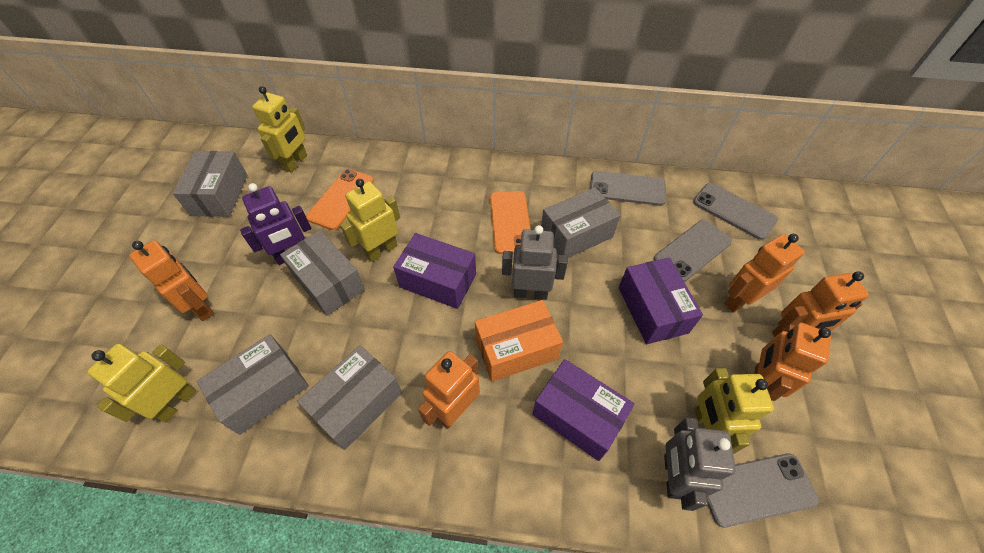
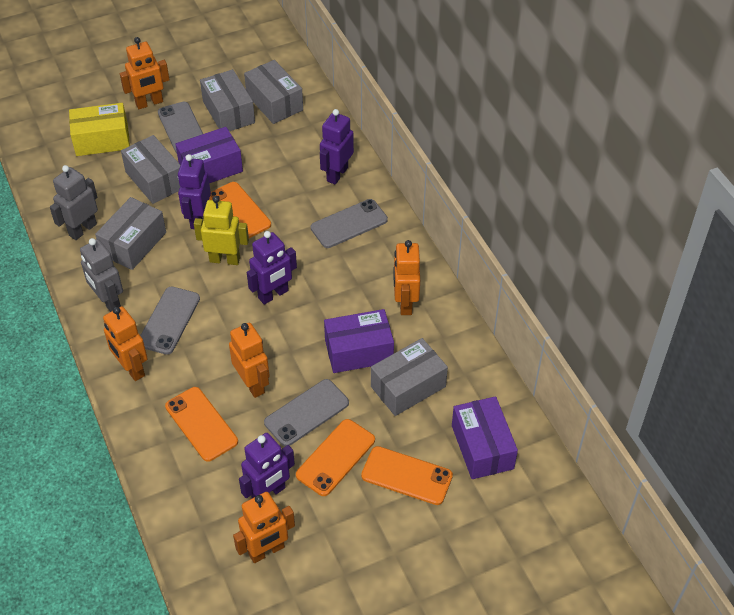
orange box: [475,300,563,381] = 1 -> none = 0
orange phone: [306,169,374,230] [490,191,531,254] = 2 -> [165,387,238,462] [209,182,271,238] [296,419,375,496] [361,446,453,505] = 4
purple robot: [240,183,312,265] = 1 -> [178,154,211,229] [239,433,295,498] [247,231,297,305] [320,109,354,185] = 4
yellow box: none = 0 -> [69,103,130,156] = 1
yellow robot: [87,343,196,423] [252,86,307,173] [340,179,400,262] [694,368,774,454] = 4 -> [194,196,249,265] = 1

